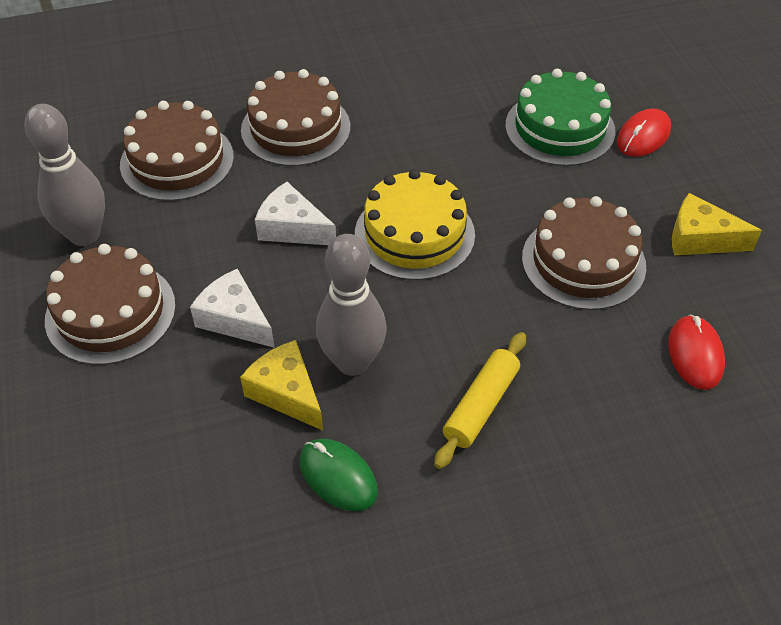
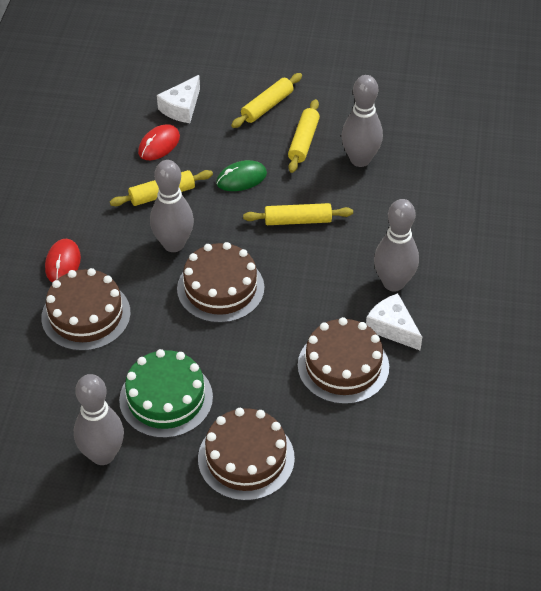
grey bowling pin: [25,104,105,246] [316,234,387,376] = 2 -> [74,374,124,465] [150,160,194,252] [341,75,383,167] [374,199,419,291] = 4
yellow cake: [355,169,475,280] = 1 -> none = 0
yellow cheese: [240,340,323,431] [672,193,762,255] = 2 -> none = 0
yellow rolling pin: [434,332,526,469] = 1 -> [110,170,213,206] [231,73,302,128] [243,203,353,225] [288,99,320,173] = 4

